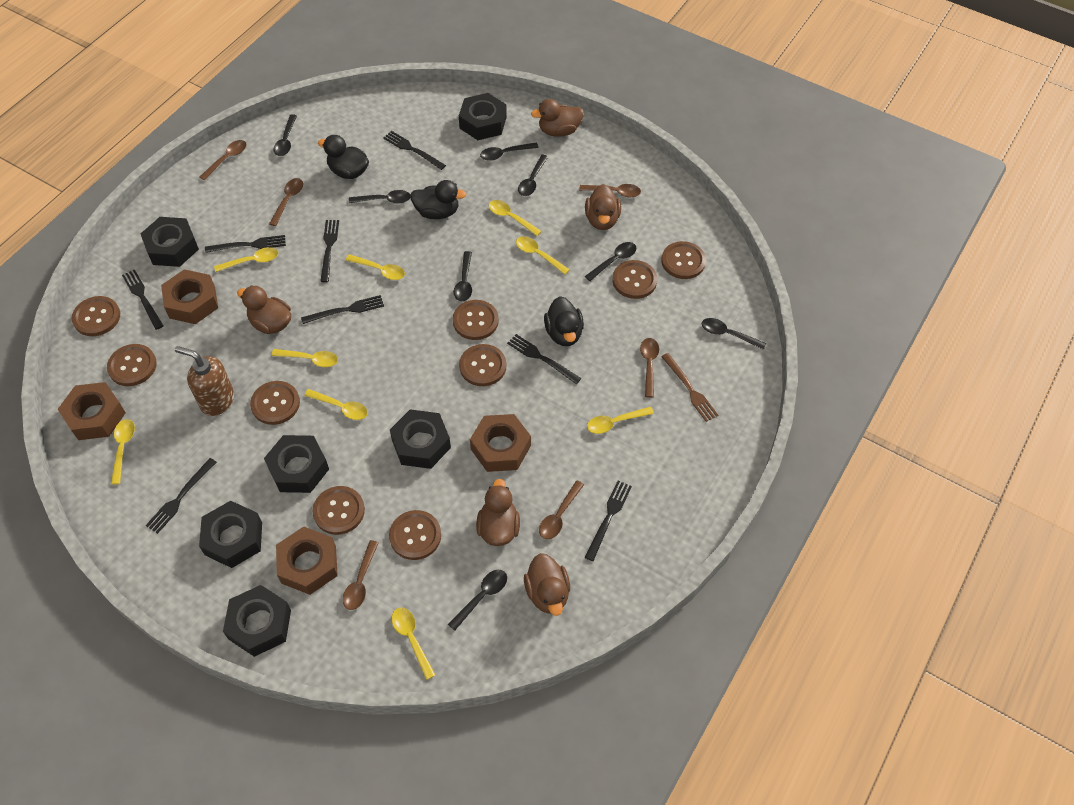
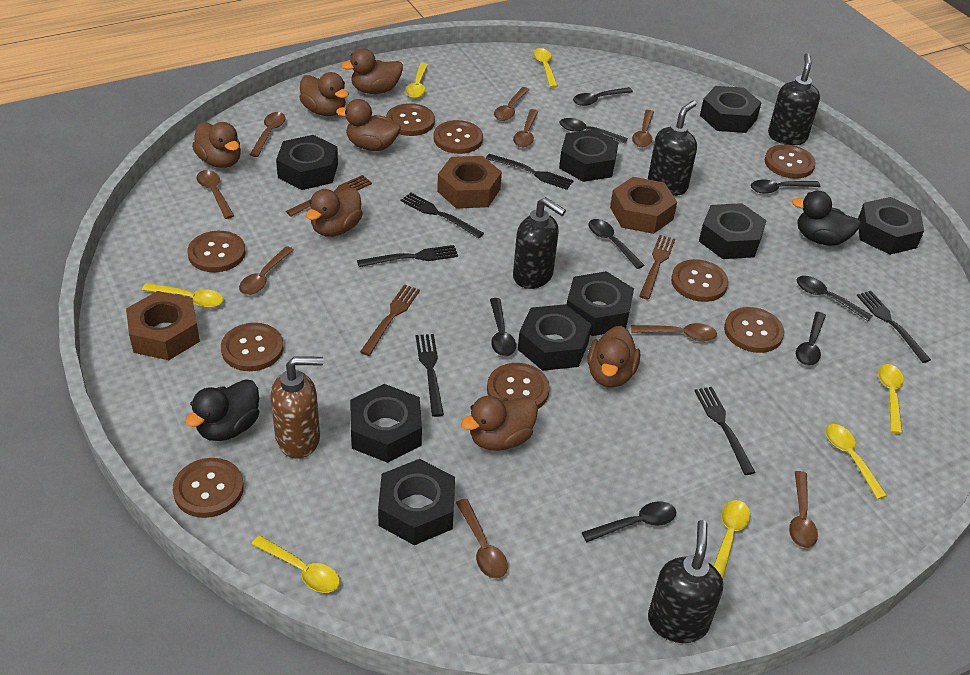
black duck: [318,135,369,179] [410,180,467,219] [544,296,584,346] = 3 -> [185,379,259,441] [792,191,861,246] = 2
black fork: [122,269,164,330] [145,458,217,534] [205,235,286,253] [301,295,384,324] [320,220,339,283] [383,131,446,170] [507,334,581,384] [585,481,632,561] = 8 -> [357,245,458,267] [401,193,484,238] [416,334,444,417] [486,154,573,190] [694,387,756,475] [856,291,931,363] = 6
black nut: [141,217,199,267] [199,501,262,568] [223,585,291,657] [264,435,329,493] [390,409,451,469] [459,93,507,140] = 6 -> [276,135,338,190] [350,384,422,463] [378,459,455,545] [518,304,592,371] [559,129,619,182] [567,271,634,336] [699,203,767,259] [700,86,762,133] [858,197,924,255] = 9
black soap dispenser: none = 0 -> [513,197,566,289] [648,100,697,196] [648,520,723,643] [768,53,820,145] = 4
brown duck: [237,285,291,334] [476,479,520,546] [524,553,570,616] [531,99,584,137] [585,184,621,230] = 5 -> [192,122,241,168] [299,72,349,116] [306,188,363,237] [336,99,401,151] [341,49,403,94] [461,396,538,451] [588,326,640,388] = 7
brown fork: [661,353,718,422] = 1 -> [286,175,372,217] [360,284,420,356] [639,235,675,299] = 3
brown nut: [58,382,126,440] [161,269,218,324] [276,527,338,595] [470,414,531,472] = 4 -> [126,291,200,360] [437,156,502,209] [610,177,677,234] = 3
brown spoon: [200,140,247,181] [269,178,303,226] [343,540,379,610] [539,480,584,539] [579,184,641,197] [640,338,659,398] = 6 -> [197,170,234,219] [239,246,294,295] [250,112,286,157] [456,499,508,579] [494,87,530,121] [513,109,539,147] [631,323,717,341] [632,110,654,147] [789,471,818,548] = 9
yellow spoon: [111,419,135,485] [214,247,278,272] [271,349,338,367] [304,389,368,420] [346,254,405,280] [391,607,435,680] [489,200,542,236] [516,236,570,274] [587,407,654,434] = 9 -> [142,283,223,308] [252,535,340,593] [405,63,428,98] [533,48,558,88] [714,500,751,579] [826,424,887,499] [878,364,904,434] = 7

